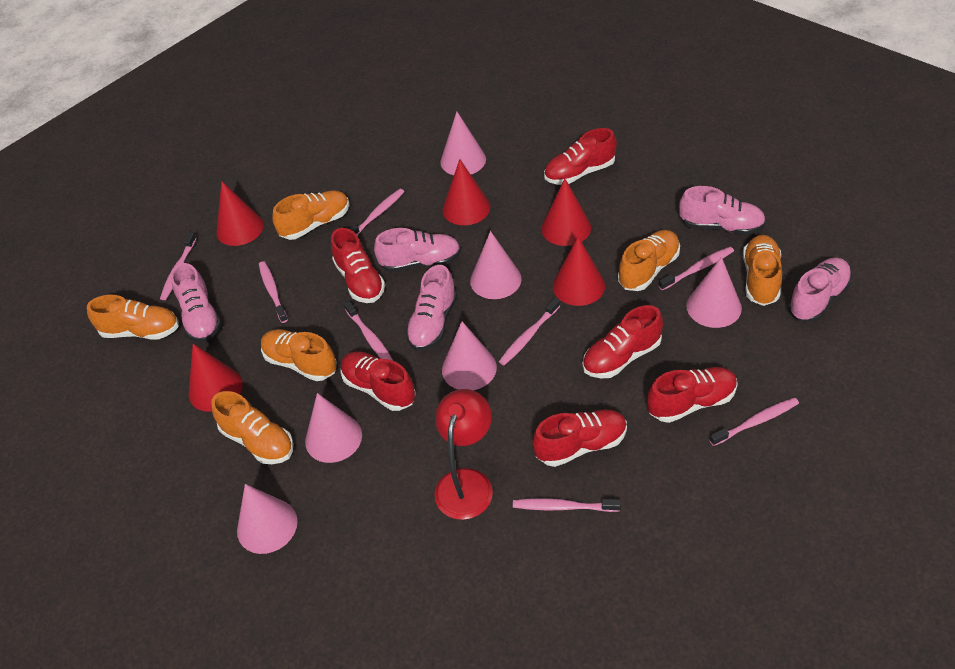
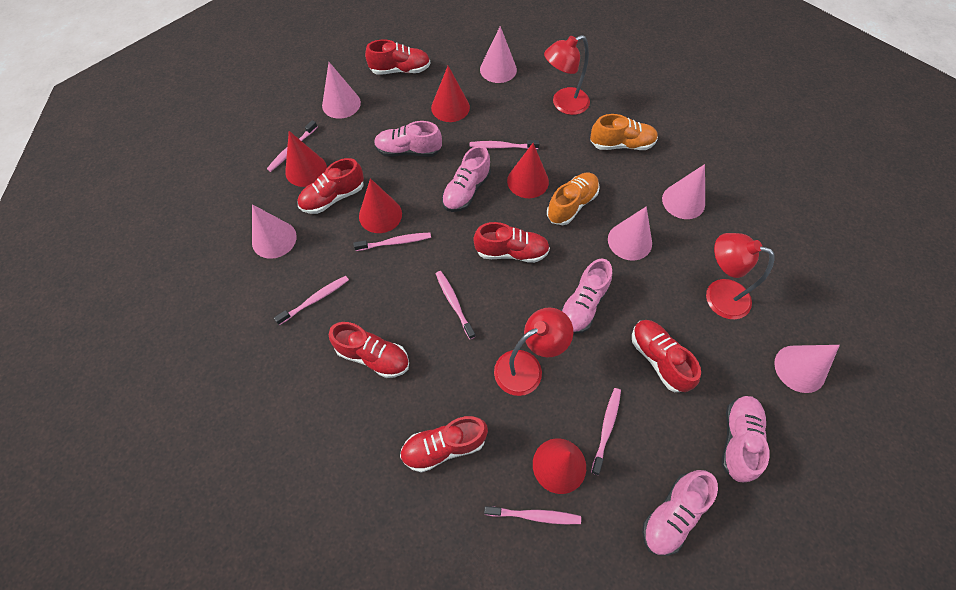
orange shoe: [87,295,179,340] [211,391,294,464] [261,329,337,381] [272,190,349,240] [618,230,680,291] [743,235,782,306] = 6 -> [547,173,600,225] [590,114,658,150] = 2
pink toothbrush: [160,232,196,300] [259,261,288,323] [344,301,393,360] [349,189,404,235] [499,298,560,365] [513,498,621,512] [659,247,734,290] [709,397,799,446] = 8 -> [267,120,318,172] [274,276,349,325] [353,232,431,251] [436,271,475,339] [470,140,540,149] [484,506,581,524] [591,388,621,475] = 7
red lamp: [434,389,493,520] = 1 -> [494,307,573,396] [544,35,590,115] [706,233,775,319] = 3

